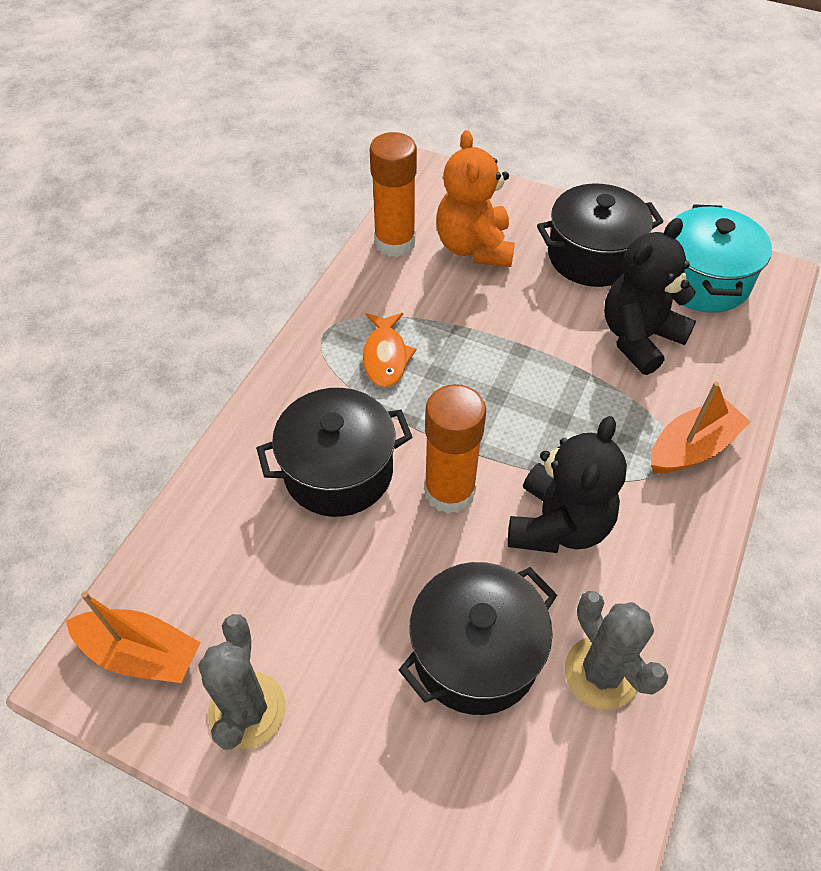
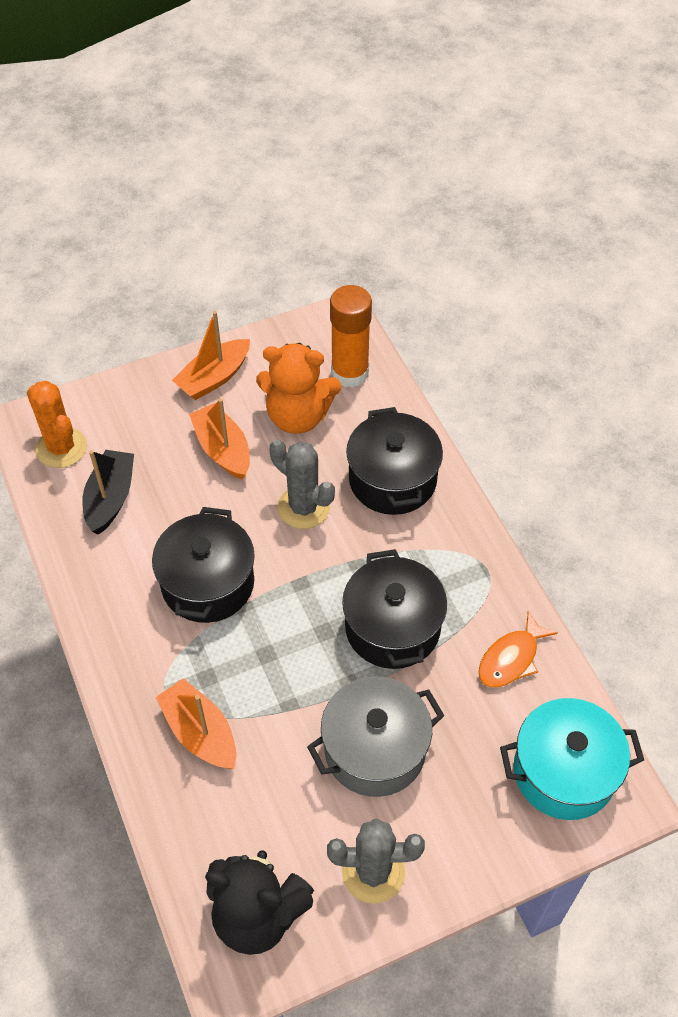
black boat: none = 0 -> [82,450,134,535] = 1
black teddy bear: [508,416,627,553] [604,218,696,375] = 2 -> [205,850,314,955] = 1
grey pot: none = 0 -> [307,676,444,797] = 1
orange boat: [66,591,201,683] [651,382,751,473] = 2 -> [155,678,236,769] [172,311,250,400] [189,398,250,480] = 3
orange cactus: none = 0 -> [27,381,87,468] = 1
orange glue stick: [370,132,417,257] [424,384,486,514] = 2 -> [330,285,372,388] = 1

